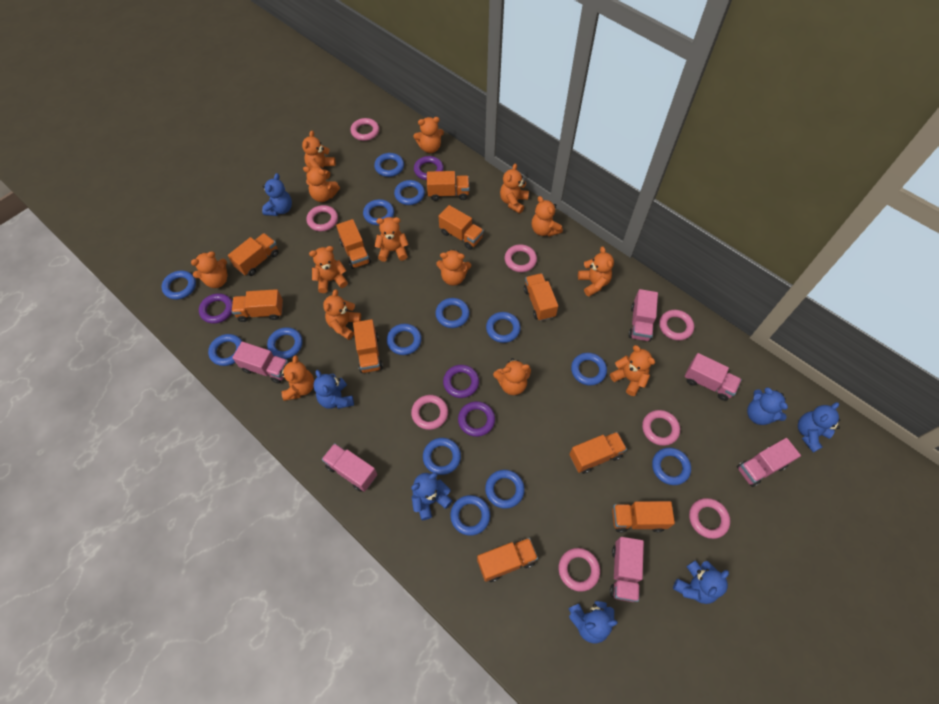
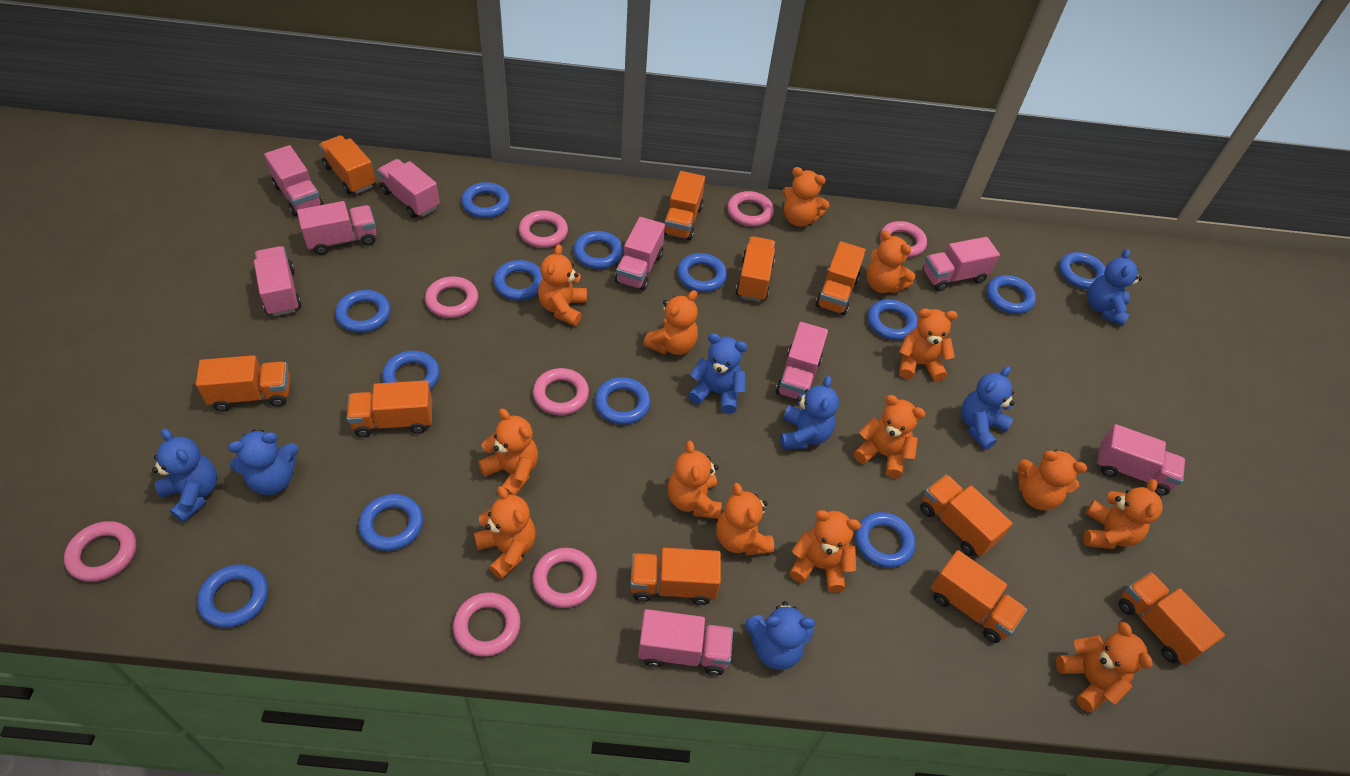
blue ring: [161,270,196,300] [208,334,243,366] [267,327,303,359] [363,199,394,225] [374,153,404,177] [387,324,422,355] [394,180,425,205] [423,438,461,475] [435,298,470,328] [450,495,490,536] [485,470,525,509] [486,312,521,343] [571,353,607,386] [652,448,691,485] = 14 -> [197,564,268,628] [335,290,391,333] [359,494,423,551] [382,351,440,390] [461,182,510,218] [493,260,543,300] [573,231,623,269] [595,377,651,425] [677,253,727,292] [855,512,916,568] [867,299,918,340] [987,275,1036,314] [1059,252,1105,289] = 13
pink truck: [232,342,289,384] [322,443,377,492] [610,537,644,602] [628,289,658,342] [685,353,742,401] [737,438,801,487] = 6 -> [254,246,302,316] [264,145,324,216] [297,201,377,255] [377,159,440,218] [615,217,665,291] [638,609,733,676] [775,322,828,399] [923,237,1000,291] [1097,424,1185,496] = 9
purple ring: [199,293,233,324] [414,156,444,180] [443,365,479,398] [458,401,495,437] = 4 -> none = 0

